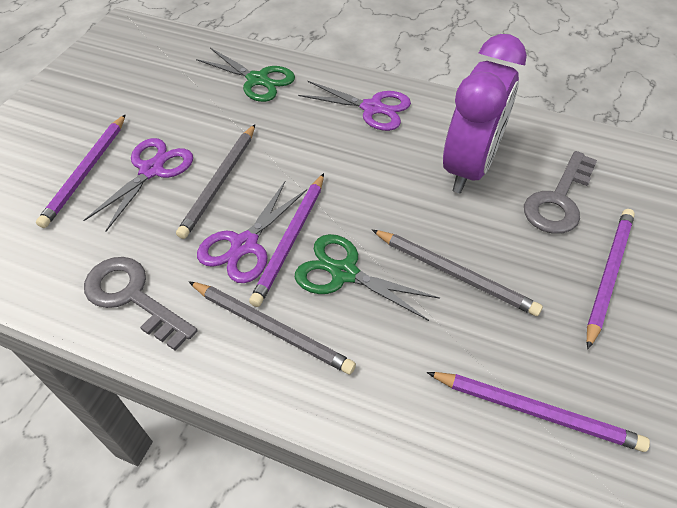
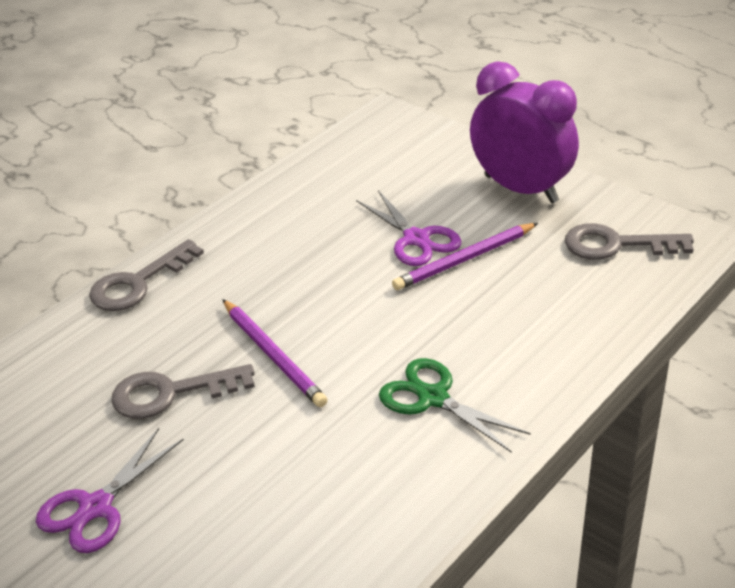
green scissors: [196,48,295,102] [295,234,440,321] = 2 -> [379,358,531,453] = 1
grey key: [84,257,198,351] [524,151,597,234] = 2 -> [89,239,204,311] [112,364,255,419] [565,223,694,260] = 3
grey pencil: [176,124,255,239] [189,281,356,375] [372,230,543,316] = 3 -> none = 0
purple pencil: [36,114,126,228] [249,173,324,307] [426,372,650,452] [587,209,635,349] = 4 -> [222,299,328,407] [392,223,538,290] = 2
purple scissors: [83,138,193,232] [197,181,307,283] [298,81,411,131] = 3 -> [36,428,184,553] [356,190,461,266] = 2

